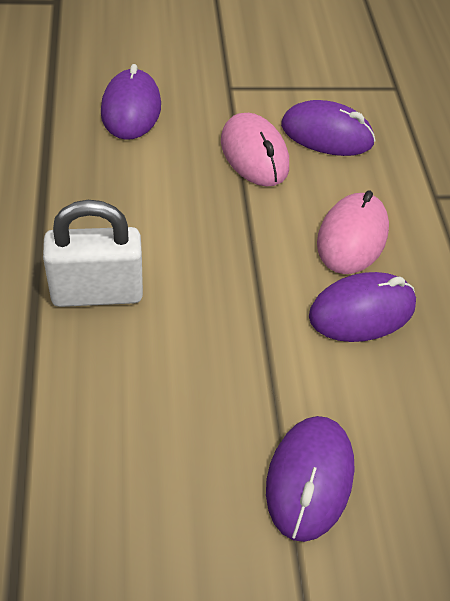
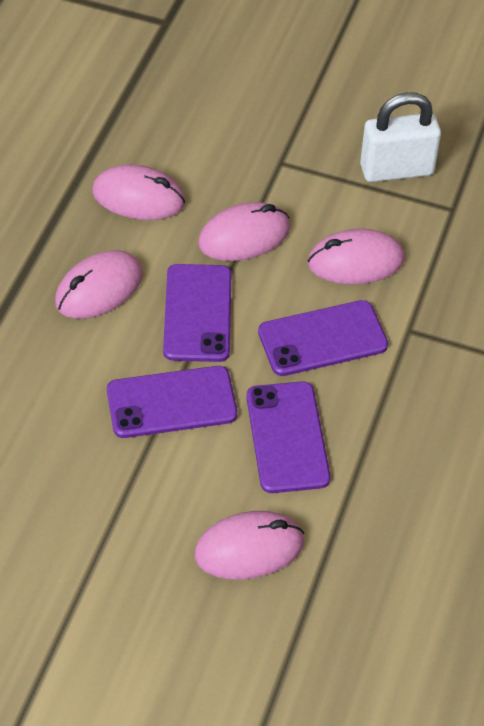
pink mouse: [221,113,289,187] [317,190,389,274] = 2 -> [55,250,143,319] [92,165,185,220] [194,511,304,580] [198,202,290,261] [308,229,404,285] = 5
purple mouse: [101,64,161,140] [266,416,355,542] [281,100,376,156] [309,272,416,342] = 4 -> none = 0
purple phone: none = 0 -> [107,366,238,438] [163,264,232,362] [246,381,331,493] [258,300,388,376] = 4

